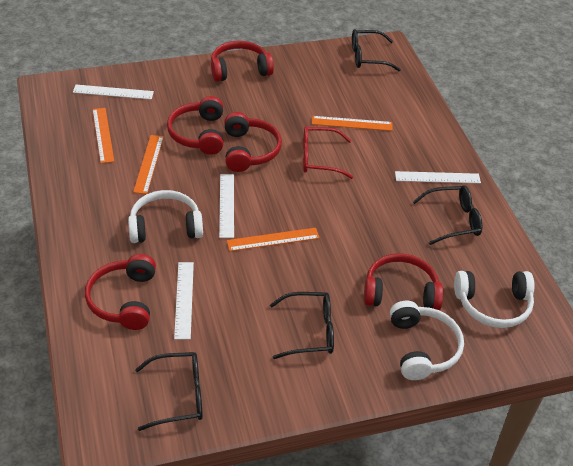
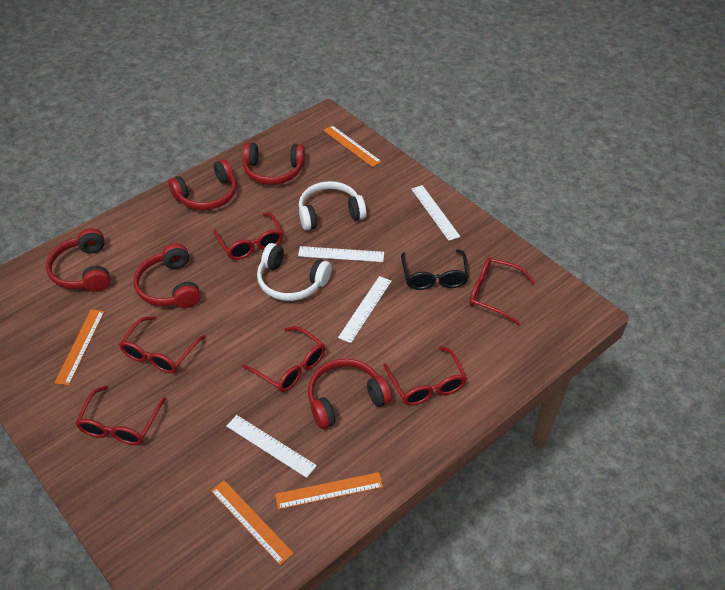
black glasses: [135,352,203,431] [270,292,334,359] [352,29,401,71] [413,185,482,245] = 4 -> [401,249,469,290] = 1
red glasses: [303,126,353,179] = 1 -> [76,386,166,445] [119,316,206,374] [213,213,283,260] [242,326,325,392] [383,346,467,406] [469,257,536,325] = 6
white headphones: [128,190,203,243] [390,301,464,380] [454,271,535,328] = 3 -> [257,243,332,301] [299,181,366,231] = 2

